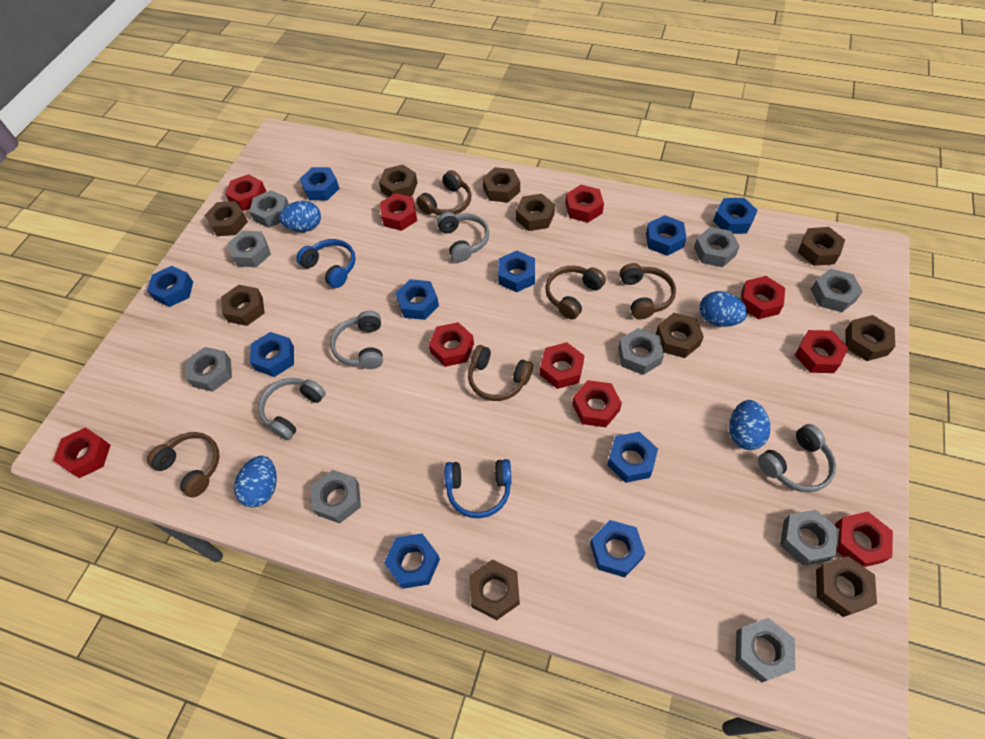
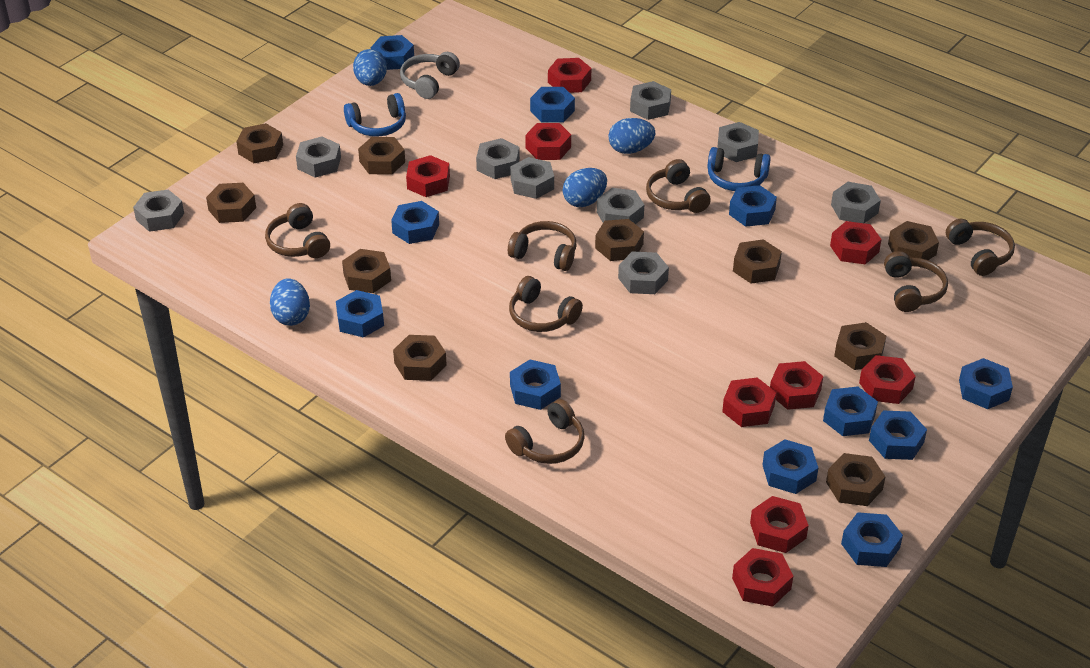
blue nut: [147,266,193,307] [250,332,294,377] [300,167,340,200] [384,533,440,589] [396,279,439,320] [498,251,535,292] [590,520,646,577] [607,432,658,483] [646,215,687,256] [713,198,758,234] = 10 -> [336,290,384,338] [371,35,414,70] [391,201,439,244] [510,360,561,410] [530,87,575,123] [729,185,777,227] [762,439,818,494] [823,386,878,436] [841,512,903,567] [869,411,927,460] [959,358,1013,409] = 11
brown headphones: [147,432,220,498] [416,170,471,215] [468,345,533,401] [545,266,606,320] [620,263,676,319] = 5 -> [265,203,330,258] [505,399,585,464] [508,221,576,271] [509,276,583,332] [646,159,711,213] [884,251,948,312] [946,219,1015,276] = 7
grey headphones: [258,378,326,440] [330,311,383,369] [437,212,489,262] [758,424,836,492] = 4 -> [400,52,460,99] = 1
red nut: [53,428,111,478] [225,174,266,211] [380,193,417,231] [429,322,474,367] [540,342,584,389] [565,185,604,223] [572,380,622,427] [740,276,785,319] [795,330,849,373] [835,512,893,567] = 10 -> [406,155,450,197] [525,123,571,160] [548,58,591,93] [722,378,776,427] [732,548,793,607] [750,496,809,553] [770,361,823,410] [830,221,882,264] [859,355,916,404] = 9

